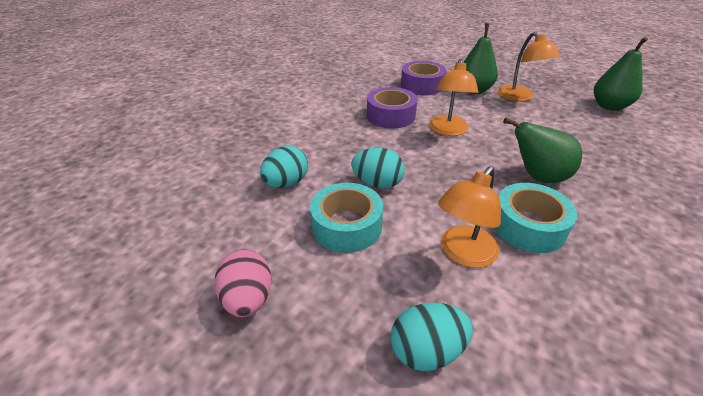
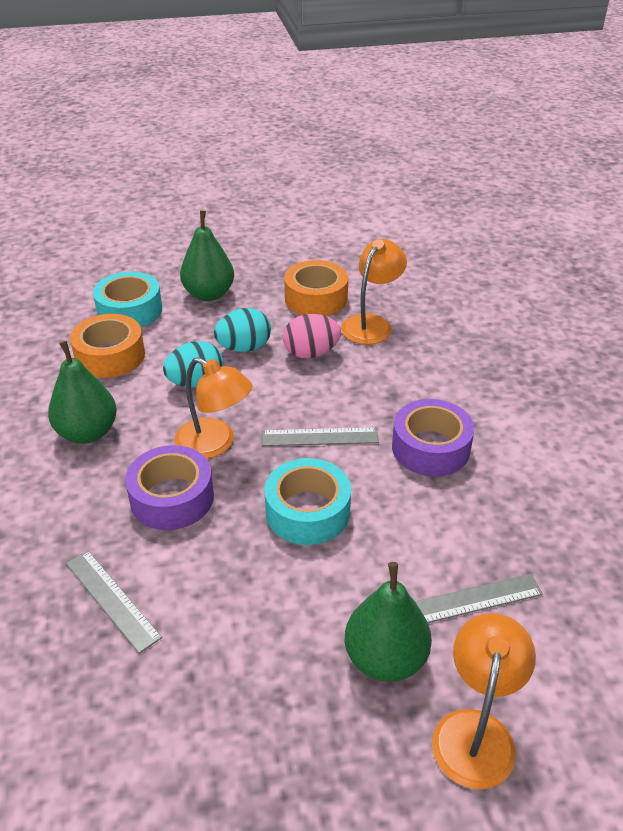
grey ruler: none = 0 -> [66,550,162,654] [262,427,379,446] [415,574,543,623] = 3
orange tape: none = 0 -> [70,314,145,378] [284,260,348,316] = 2
turquoise egg: [260,146,308,188] [351,148,405,189] [391,303,473,371] = 3 -> [163,341,223,387] [214,308,271,352] = 2

